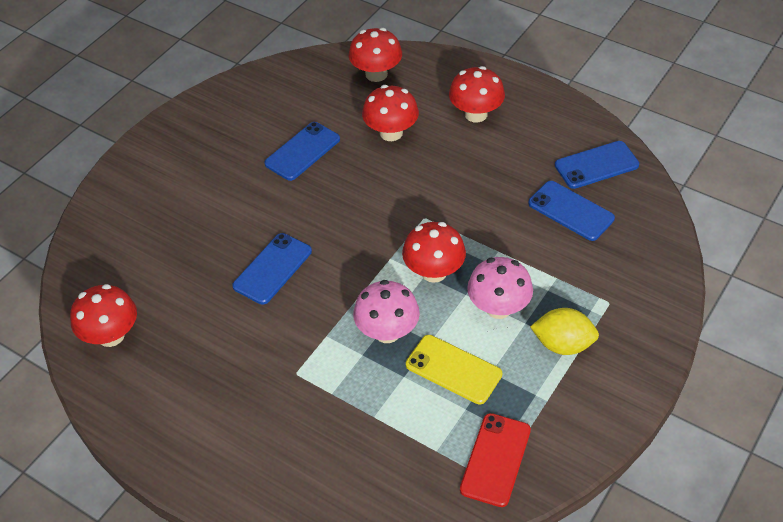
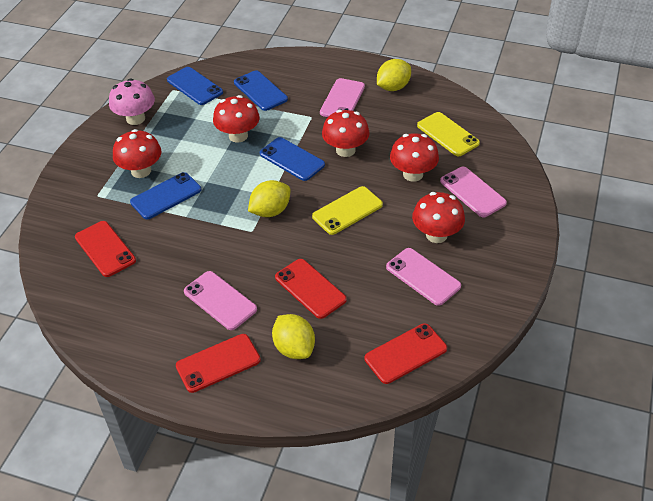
pink mushroom: [353,280,420,343] [467,257,533,319] = 2 -> [109,78,155,125] = 1
pink phone: none = 0 -> [184,271,257,330] [320,78,365,117] [386,248,461,306] [440,167,507,217] = 4
red phone: [460,413,531,507] = 1 -> [75,221,136,277] [176,334,261,393] [275,259,347,319] [365,323,447,384] = 4
yellow lemon: [530,308,599,355] = 1 -> [248,180,290,217] [272,314,315,359] [377,59,411,91] = 3
yellow phone: [406,335,503,404] = 1 -> [312,186,383,235] [417,112,480,156] = 2

